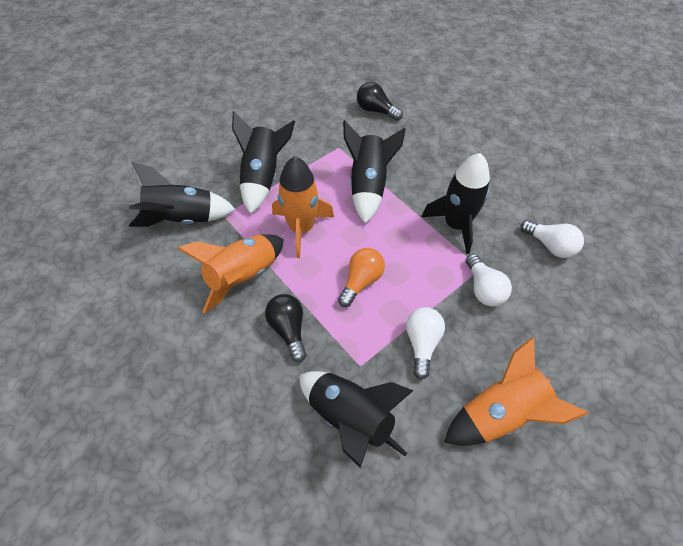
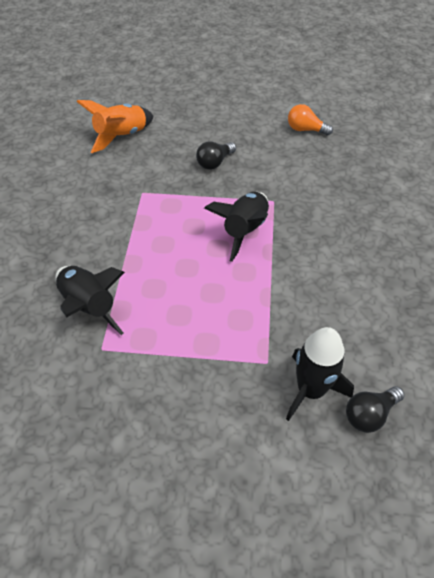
black rocket: [129,162,236,227] [232,112,295,214] [300,371,413,468] [343,121,405,224] [421,153,490,254] = 5 -> [55,266,125,335] [204,192,269,262] [286,327,354,421] = 3
orange rocket: [177,234,284,314] [272,156,334,258] [444,337,589,446] = 3 -> [77,100,154,153] = 1
white light bulb: [406,307,445,380] [466,254,512,306] [520,220,584,258] = 3 -> none = 0

